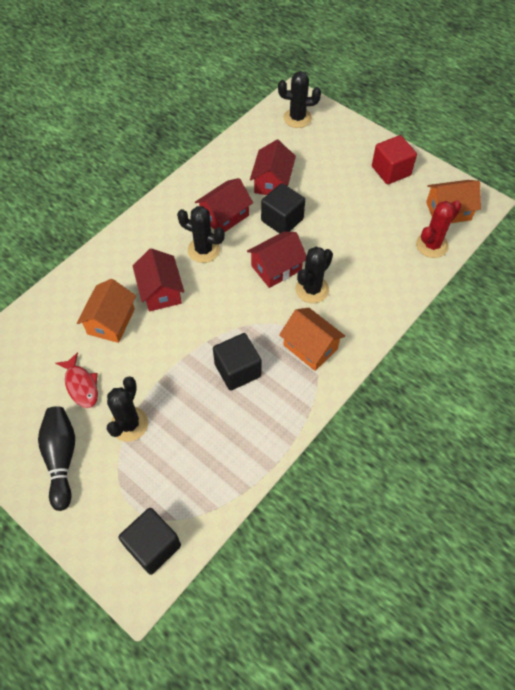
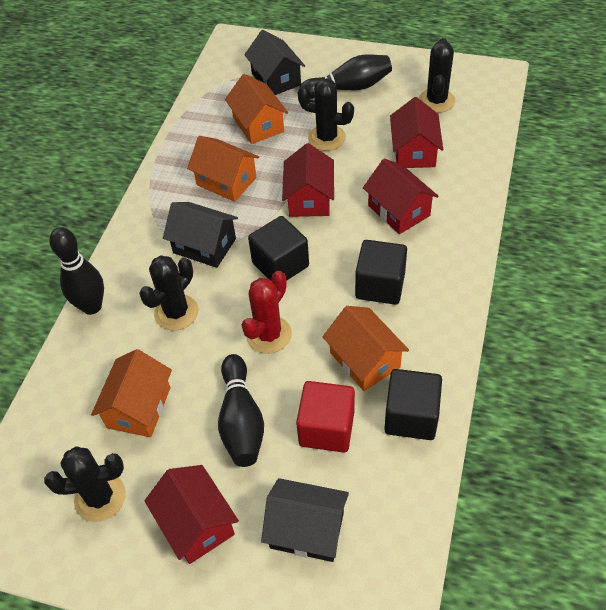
black bowling pin: [38,406,75,511] = 1 -> [49,227,104,315] [218,354,264,467] [299,55,392,99] = 3
black house: none = 0 -> [163,202,238,268] [244,30,305,95] [261,478,349,562] = 3
orange house: [77,279,136,343] [279,308,345,371] [426,180,481,223] = 3 -> [91,349,172,437] [187,136,259,202] [225,74,288,144] [323,306,409,391] = 4
red fish: [55,352,98,408] = 1 -> none = 0

